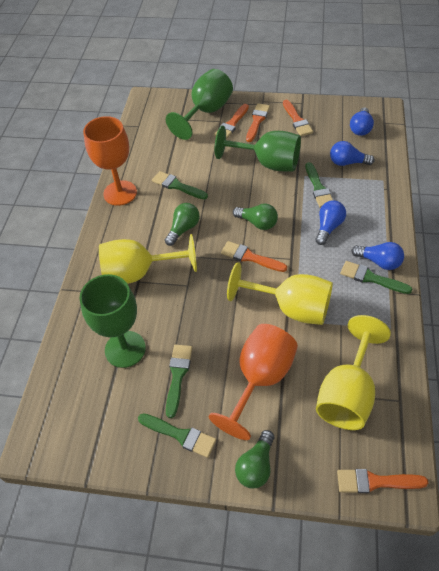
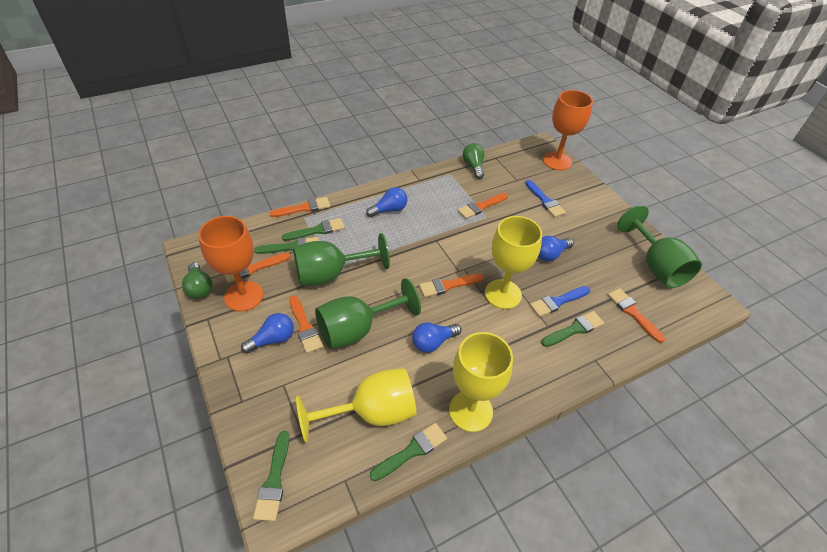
blue brush: none = 0 -> [525,180,566,217] [530,286,590,317] = 2
green light bulb: [165,203,200,246] [233,204,278,230] [235,430,274,489] = 3 -> [182,262,212,299] [463,143,484,179] = 2
orange brush: [214,104,249,140] [221,241,287,272] [246,103,270,142] [283,100,313,136] [337,469,428,493] = 5 -> [225,253,291,283] [269,197,330,217] [289,296,324,354] [419,273,484,297] [458,193,508,219] [608,288,665,343] = 6

